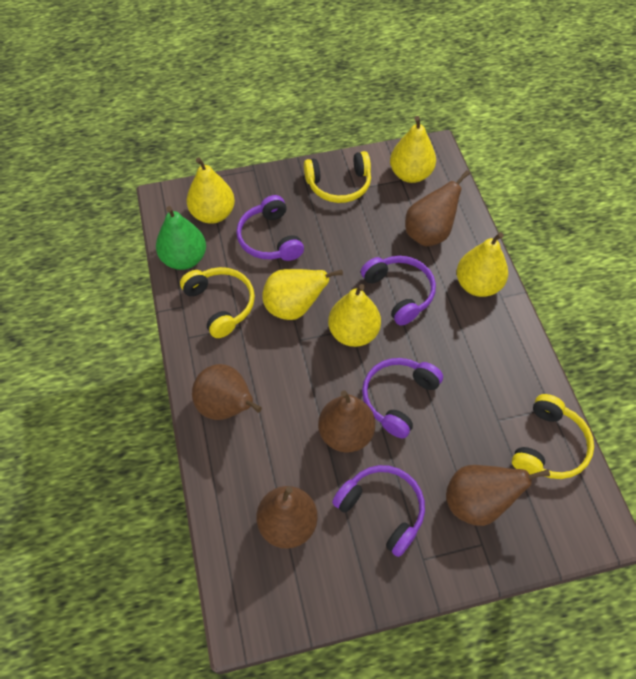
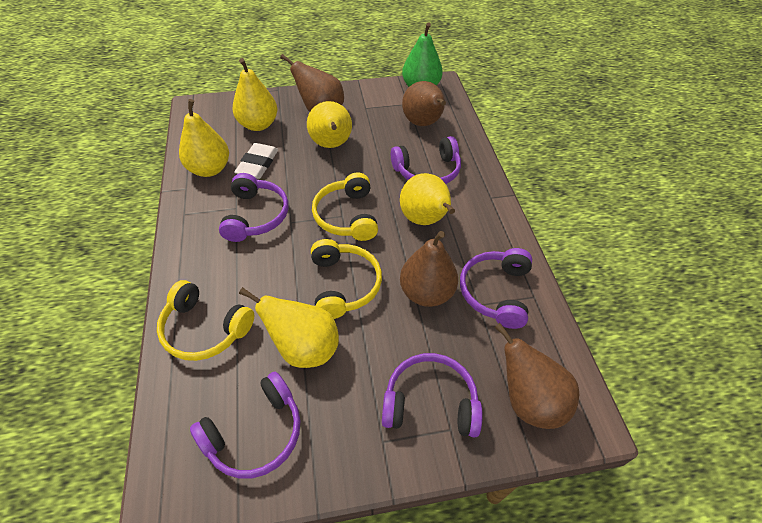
brown pear: [192,364,262,420] [256,486,318,549] [318,390,375,453] [405,170,470,247] [446,465,550,526] = 5 -> [280,54,344,112] [400,231,458,307] [402,81,446,126] [494,323,579,429] = 4
purple headphones: [236,195,304,261] [332,465,425,557] [361,256,436,326] [362,358,443,438] = 4 -> [190,372,300,479] [219,173,288,242] [382,353,483,437] [391,136,461,184] [460,248,532,329] = 5
white eraser: none = 0 -> [234,143,278,179] = 1

